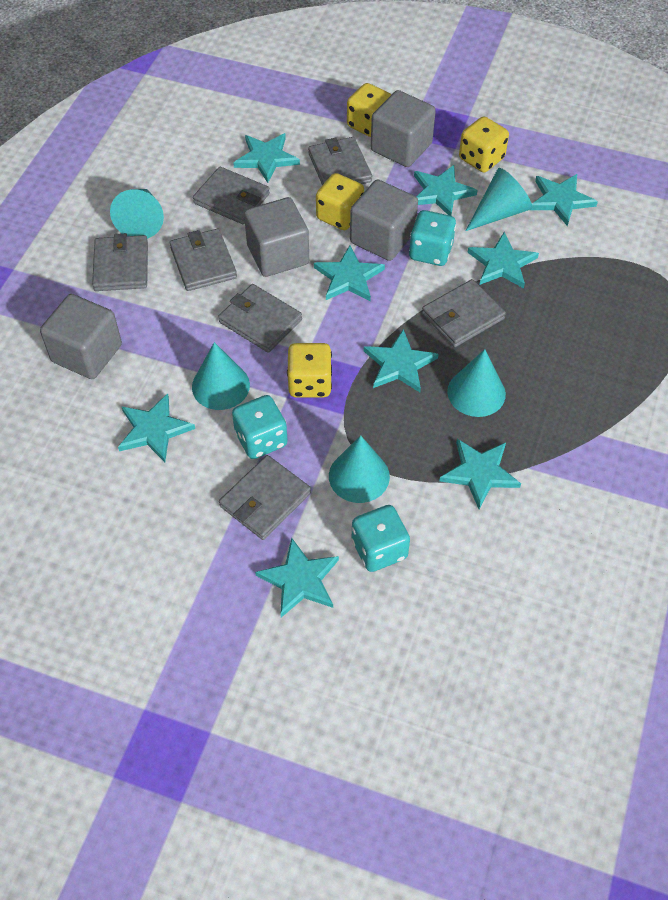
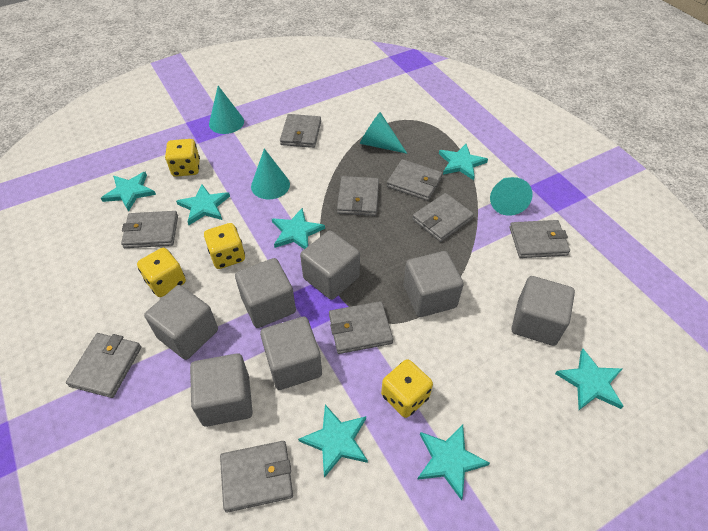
grey cube: [40,294,122,379] [244,197,309,277] [350,179,418,261] [371,90,436,167] = 4 -> [144,285,218,360] [190,353,253,427] [235,258,296,328] [260,317,322,390] [300,231,360,300] [404,251,464,317] [511,276,575,346] = 7
grey wallet: [92,233,148,291] [170,229,237,291] [193,167,270,224] [218,284,302,353] [219,455,311,540] [308,137,372,185] [422,279,506,347] = 7 -> [66,333,141,398] [121,211,178,248] [220,441,293,513] [280,114,321,148] [329,301,393,354] [337,176,379,216] [387,159,443,201] [412,193,474,242] [510,220,570,258] = 9
turquoise cone: [110,189,164,238] [192,342,250,410] [329,435,390,503] [447,349,506,417] [466,168,532,231] = 5 -> [209,86,244,134] [251,149,290,199] [360,112,407,154] [490,177,533,216] = 4
turquoise dice: [232,395,288,459] [352,505,410,572] [409,210,456,266] = 3 -> none = 0
turquoise star: [118,393,195,462] [233,133,300,183] [255,537,339,617] [314,245,385,301] [364,329,438,392] [414,165,478,216] [439,439,521,509] [467,232,539,288] [531,174,598,226] = 9 -> [101,172,156,212] [176,184,230,225] [272,208,325,249] [298,405,368,478] [417,424,490,500] [439,144,488,180] [555,349,623,410] = 7

